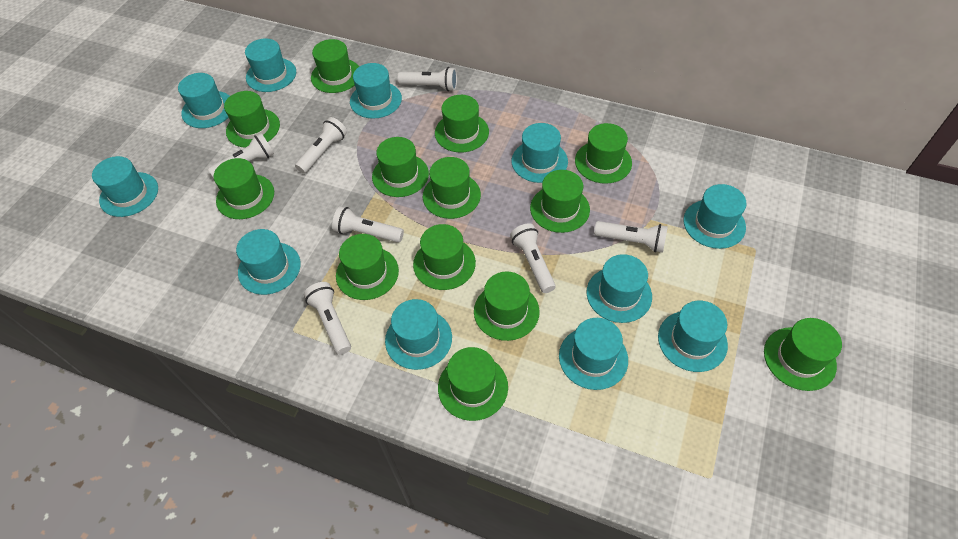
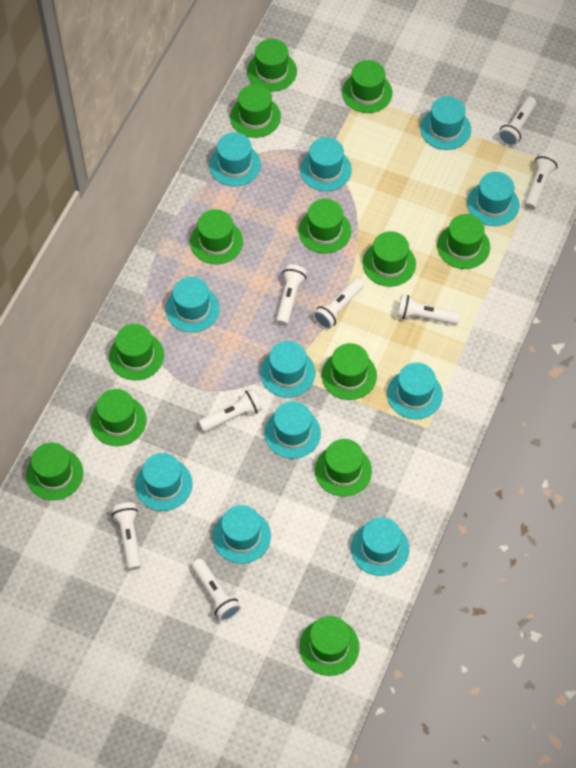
white flashlight: [208,133,274,178] [295,117,347,174] [304,282,351,355] [332,206,404,243] [397,67,457,91] [510,223,556,293] [594,221,668,252] = 7 -> [112,502,141,570] [191,558,241,621] [198,389,263,432] [276,264,307,326] [313,278,364,329] [397,295,460,325] [498,97,536,146] [524,152,558,210] = 8

